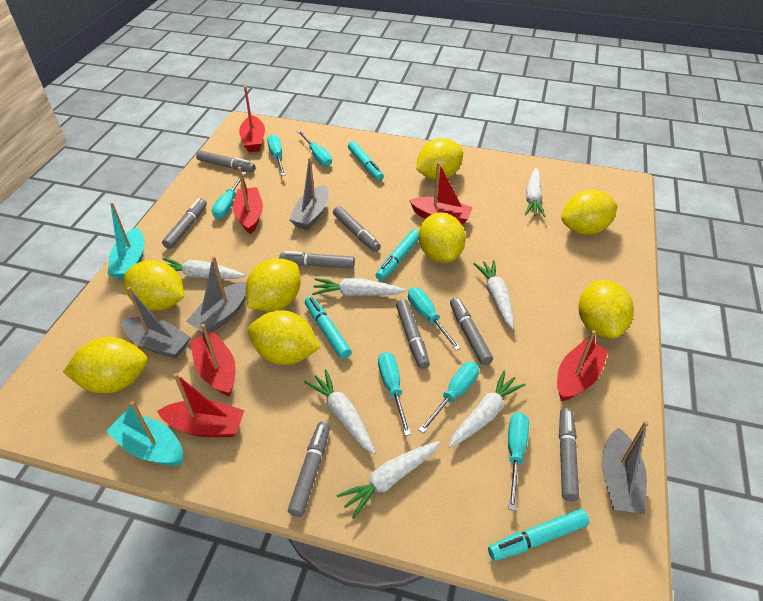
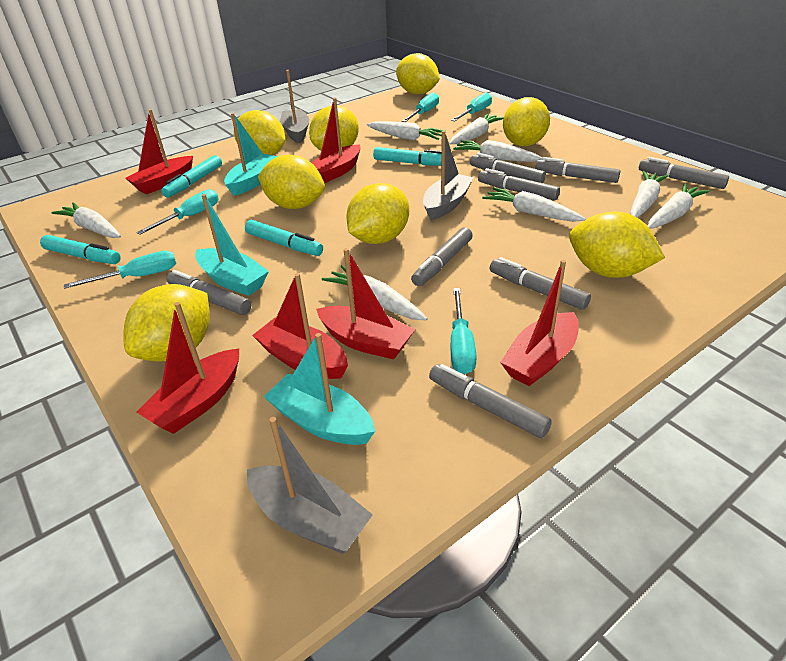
grey boat: [121,287,190,358] [186,256,247,333] [289,157,328,230] [602,421,648,514] = 4 -> [247,417,373,554] [280,70,309,143] [423,131,474,220] = 3
turquoise boat: [106,401,183,466] [107,202,144,279] = 2 -> [195,194,269,296] [224,113,278,196] [264,333,375,445] = 3
turquoise screwdriver: [212,172,246,219] [267,134,286,176] [297,130,332,166] [378,352,411,436] [408,287,461,350] [419,362,479,433] [508,412,529,511] = 7 -> [64,251,176,289] [136,189,219,235] [402,92,439,122] [451,93,492,121] [451,288,477,374] = 5
white carrot: [162,258,245,279] [304,370,376,454] [312,278,406,296] [336,441,440,519] [449,371,526,448] [474,260,514,329] [525,168,546,217] = 7 -> [51,202,121,238] [322,265,428,321] [367,121,446,140] [449,114,504,144] [453,140,543,162] [482,187,586,222] [630,171,668,218] [648,183,710,229] = 8

